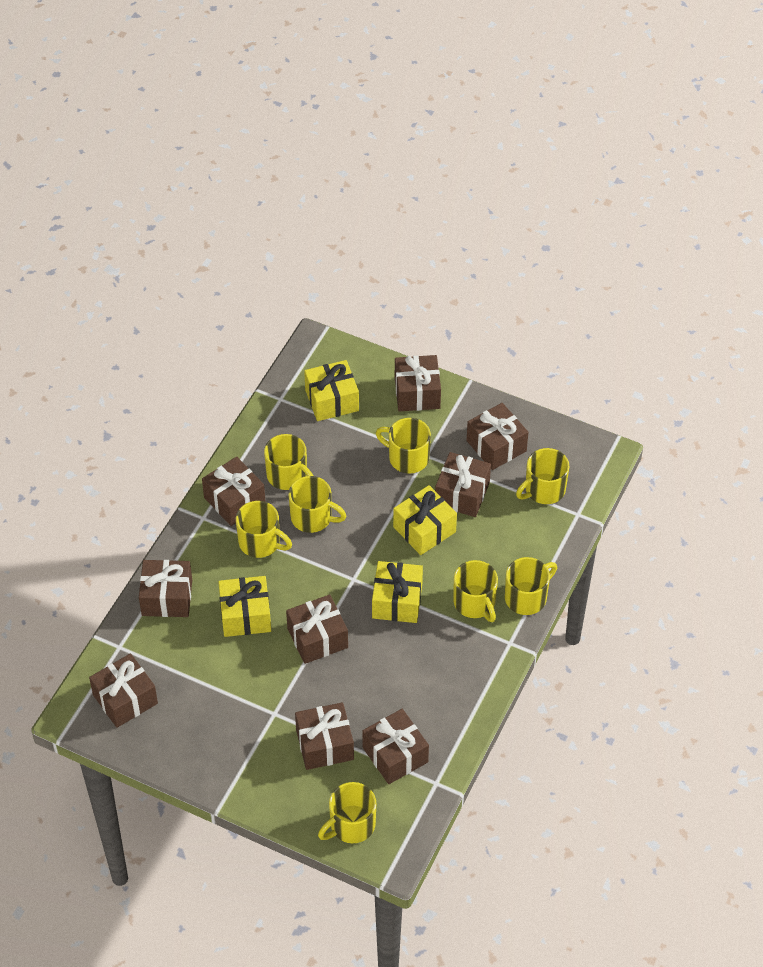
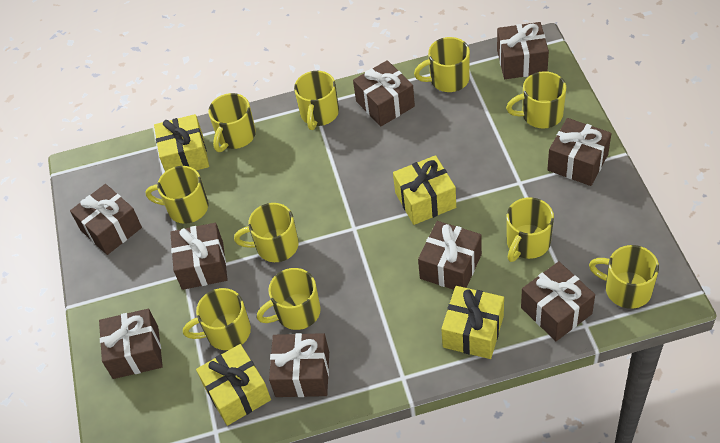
yellow mug: [236,501,292,558] [264,434,313,490] [288,476,346,533] [318,782,376,843] [376,418,431,473] [453,560,498,622] [505,557,557,615] [516,448,569,504] = 8 -> [146,166,209,224] [183,288,251,350] [208,93,256,152] [234,203,299,262] [257,268,321,330] [294,71,339,130] [414,37,470,92] [506,71,566,128] [506,197,554,262] [589,245,659,309] = 10

